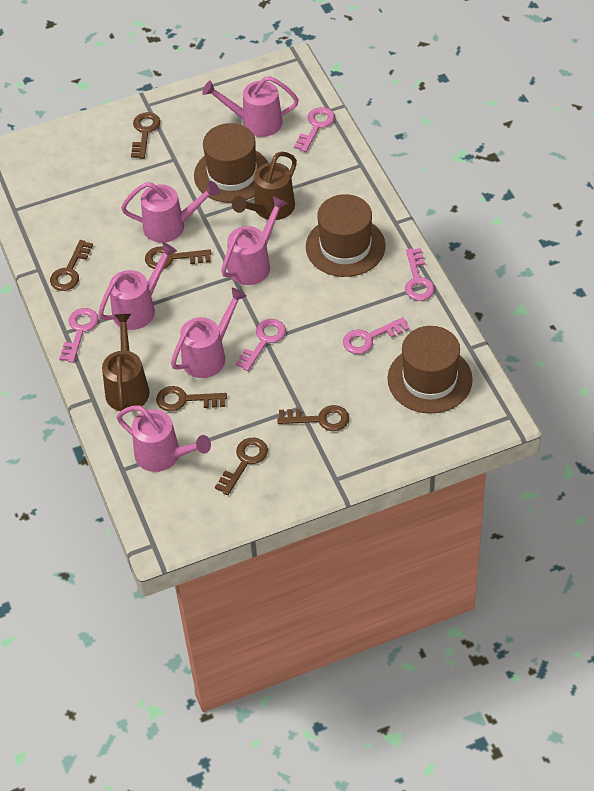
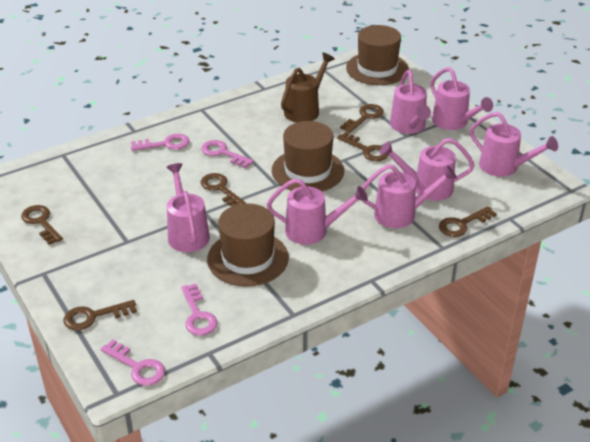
brown watering can: [102,314,150,411] [232,152,297,220] = 2 -> [281,53,335,123] = 1
pink key: [59,308,98,363] [235,319,286,371] [294,107,335,152] [343,317,409,354] [405,248,435,301] = 5 -> [101,339,165,386] [131,134,190,151] [181,284,217,336] [201,140,254,168] = 4
pink watering can: [98,242,177,330] [117,405,211,472] [121,181,220,243] [171,288,247,378] [202,76,299,137] [221,196,288,285] = 6 -> [167,163,210,252] [267,178,368,245] [361,164,457,228] [380,138,475,201] [390,70,431,134] [430,67,493,130] [469,112,558,177] = 7

